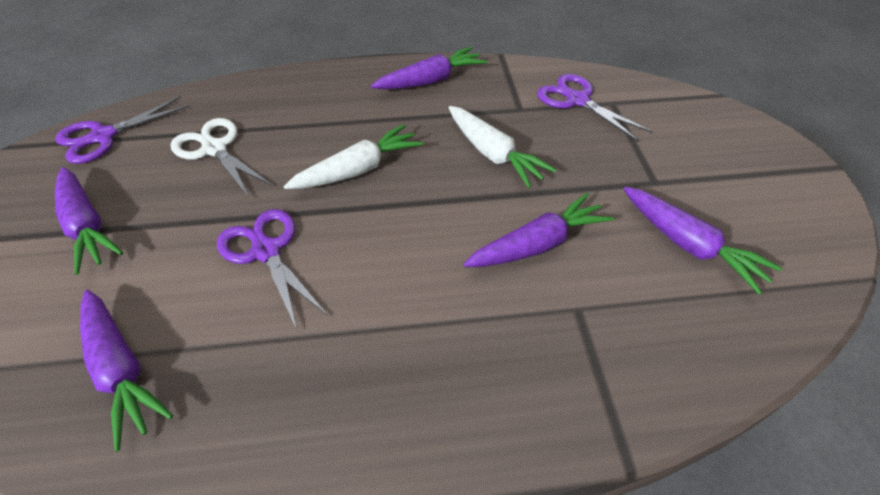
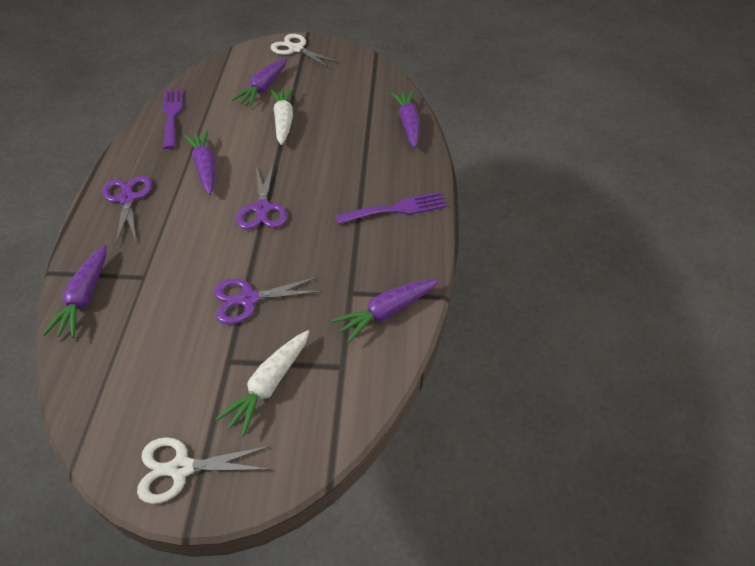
purple fork: none = 0 -> [163,88,183,149] [335,192,447,224] = 2
white scissors: [171,118,273,198] = 1 -> [137,437,271,504] [271,34,339,68] = 2

